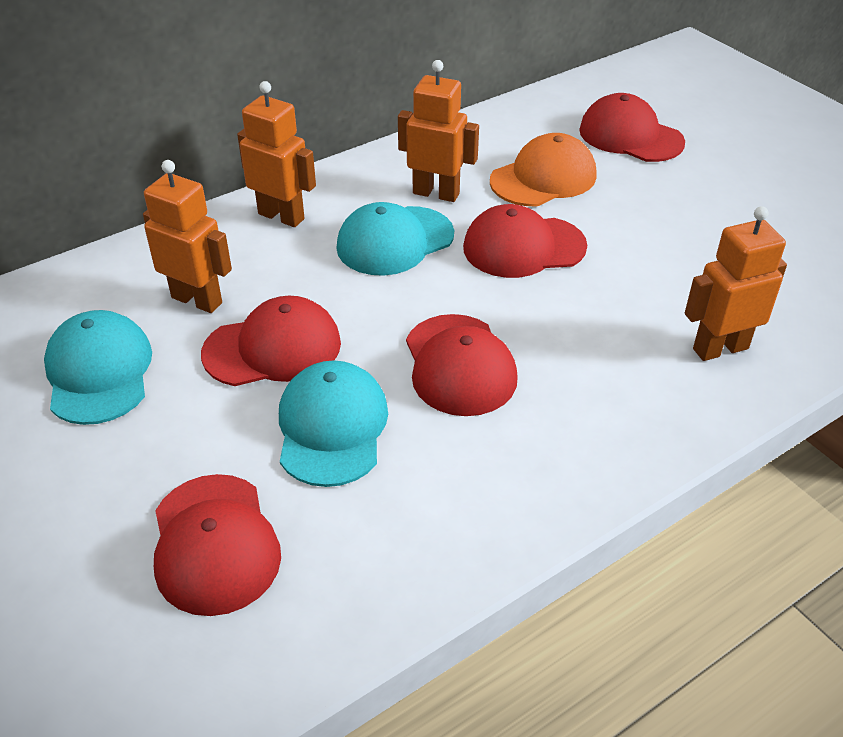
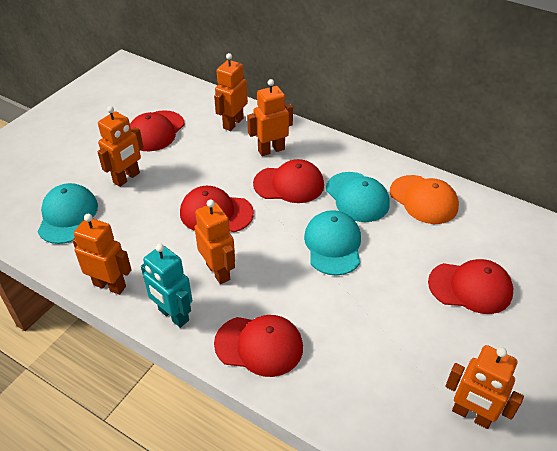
orange robot: [143,160,232,313] [237,81,316,227] [398,60,479,202] [685,206,787,361] = 4 -> [72,214,132,295] [98,106,144,187] [194,199,235,284] [214,53,248,131] [247,79,293,156] [445,345,524,429] = 6
turquoise robot: none = 0 -> [141,243,192,328] = 1

